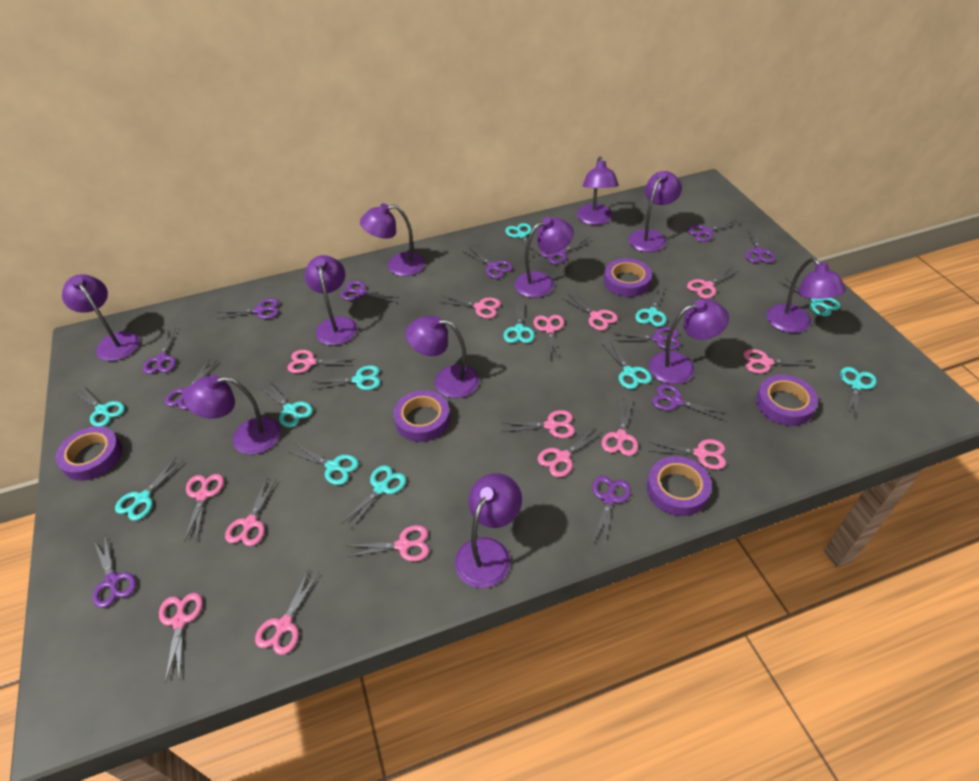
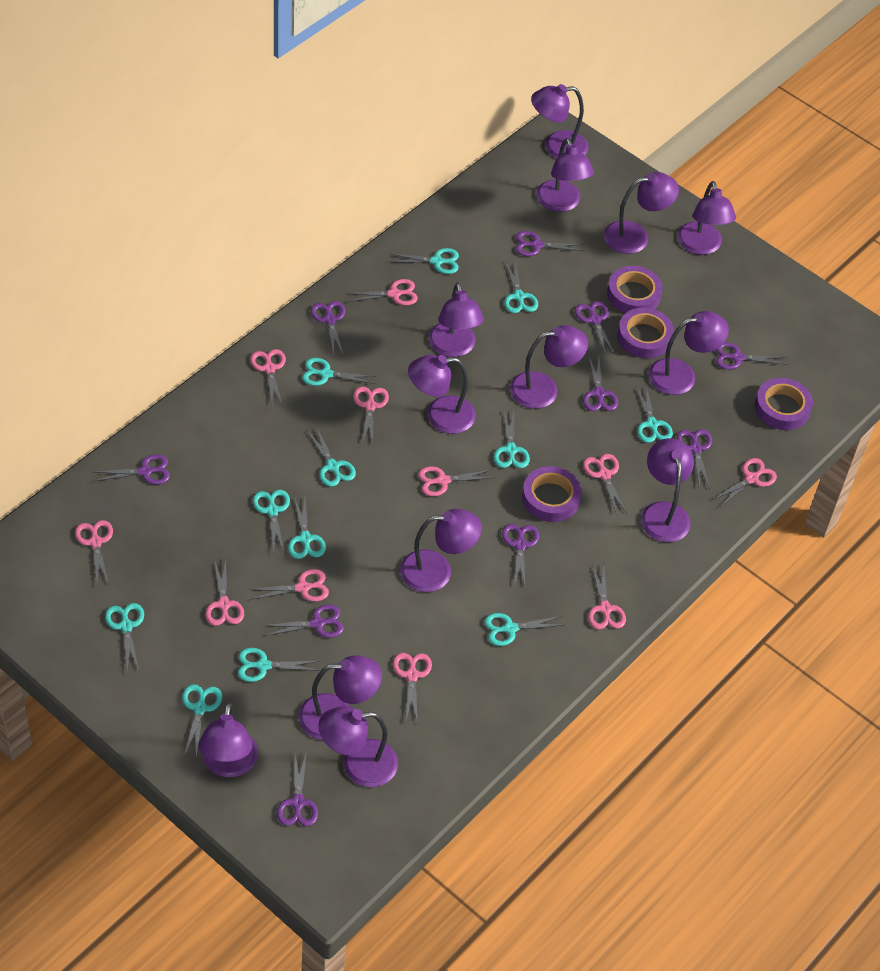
pink scissors: [159,593,203,683] [184,474,224,542] [225,477,277,546] [255,569,319,655] [287,350,355,373] [346,525,429,562] [440,296,501,318] [502,410,575,438] [533,315,564,360] [538,427,603,477] [561,293,618,330] [602,401,638,456] [648,439,726,470] [687,268,738,299] [743,349,816,374] = 15 -> [75,520,113,585] [205,559,244,626] [248,569,329,601] [250,349,286,407] [346,279,418,305] [353,387,389,444] [393,653,432,720] [418,466,495,496] [583,454,627,515] [588,564,626,629] [713,458,777,506] = 11
purple lamp: [62,274,140,361] [184,375,281,455] [305,255,357,345] [360,204,425,276] [405,316,479,398] [455,473,522,588] [515,217,574,298] [577,157,619,225] [629,171,682,252] [649,299,729,384] [767,258,846,333] = 11 -> [199,702,258,778] [298,655,382,740] [318,706,398,787] [400,509,482,592] [408,355,476,434] [429,282,484,357] [510,325,588,409] [531,84,589,159] [536,138,594,212] [604,172,679,254] [641,438,694,542] [648,311,729,395] [677,181,736,255] = 13
purple scissors: [93,535,136,608] [143,327,176,374] [165,359,217,410] [217,298,279,319] [340,281,400,303] [464,248,513,278] [541,237,594,264] [592,476,631,546] [613,327,680,350] [652,384,726,420] [687,219,740,242] [746,227,775,263] = 12 -> [94,454,170,485] [262,604,344,638] [277,751,318,826] [311,301,345,356] [502,524,539,587] [516,231,584,256] [575,301,615,356] [583,357,618,411] [677,429,712,489] [716,342,787,370] = 10
purple tape: [56,426,122,481] [393,390,450,442] [604,258,652,297] [647,456,712,516] [756,375,818,426] = 5 -> [522,466,582,522] [607,266,663,313] [617,308,674,358] [755,378,813,430] = 4

